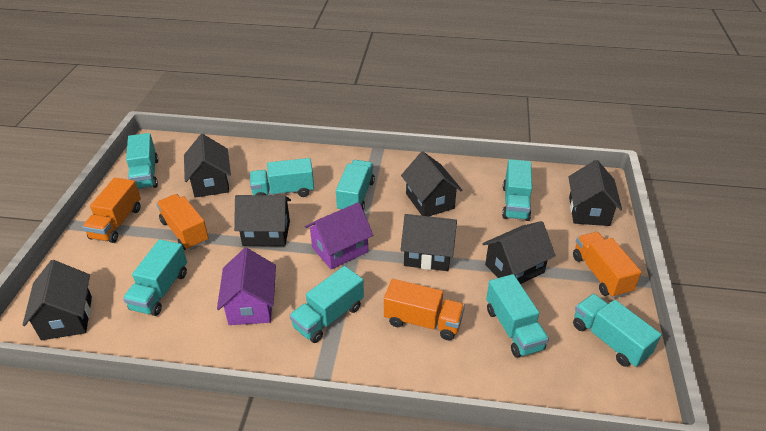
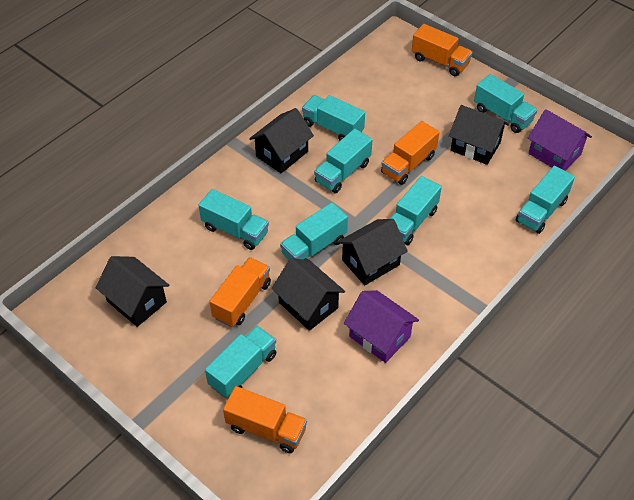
black house: [23,260,92,340] [184,134,231,198] [234,195,291,246] [401,152,462,216] [401,214,457,271] [482,221,556,284] [569,160,622,226] = 7 -> [96,256,169,327] [249,108,314,173] [272,258,345,331] [337,219,408,285] [449,105,509,165] = 5

